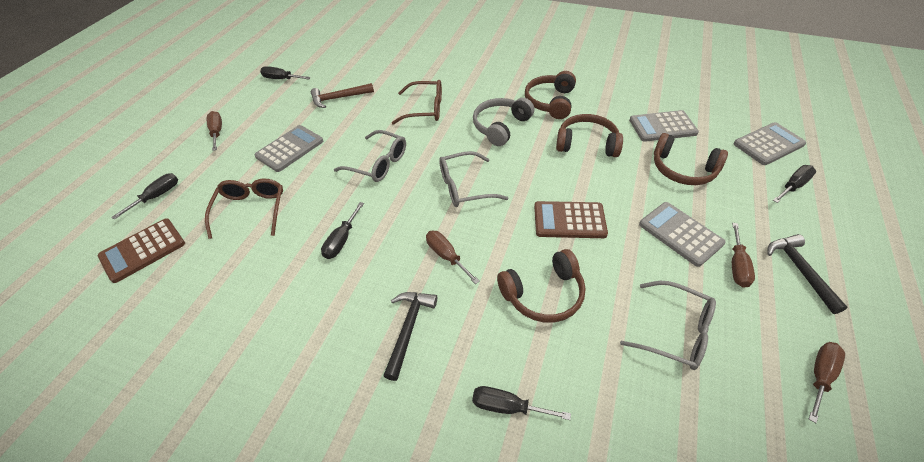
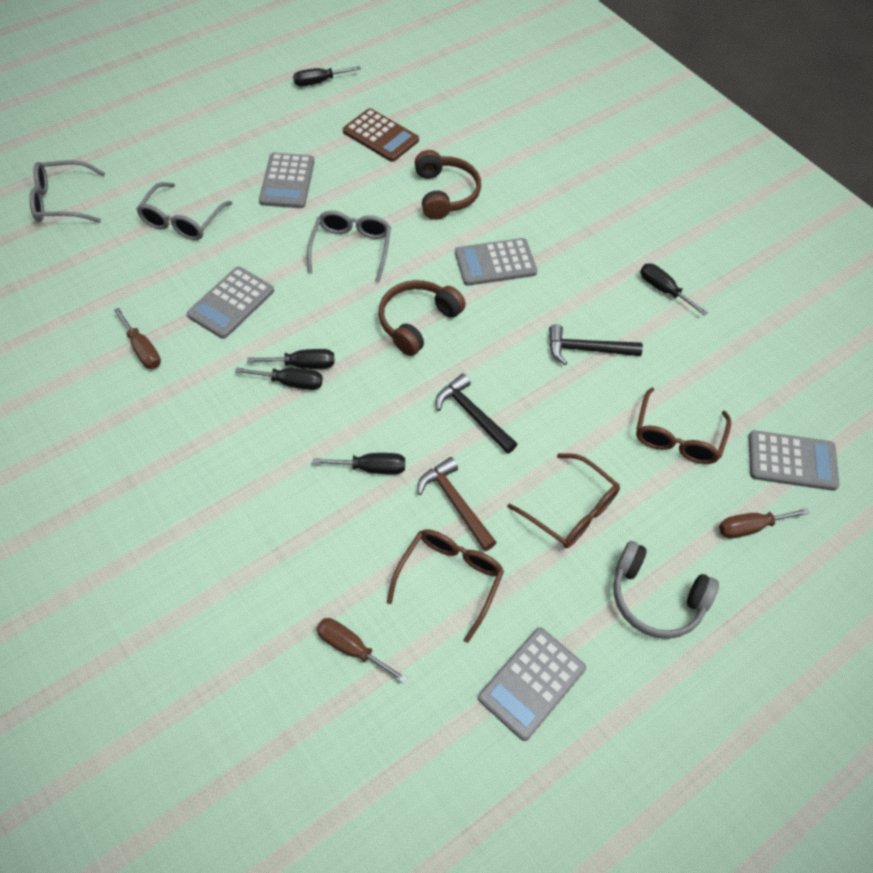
brown calculator: [97,218,185,283] [534,201,608,238] = 2 -> [343,108,419,162] = 1
brown glasses: [205,179,283,239] [392,80,442,125] = 2 -> [387,529,504,643] [507,453,620,548] [636,387,731,464] = 3
brown headphones: [497,249,586,323] [525,71,576,119] [556,114,623,157] [654,133,728,185] = 4 -> [378,280,466,356] [415,150,481,220] = 2
brown screwdriver: [207,111,222,151] [426,231,480,284] [732,223,755,288] [809,342,845,423] = 4 -> [114,308,161,369] [316,618,408,684] [719,508,810,539] = 3
grey calculator: [254,125,323,172] [629,110,699,142] [639,202,726,267] [734,122,806,165] = 4 -> [187,267,274,339] [259,153,314,208] [455,238,537,286] [478,627,586,741] [748,430,840,491] = 5

